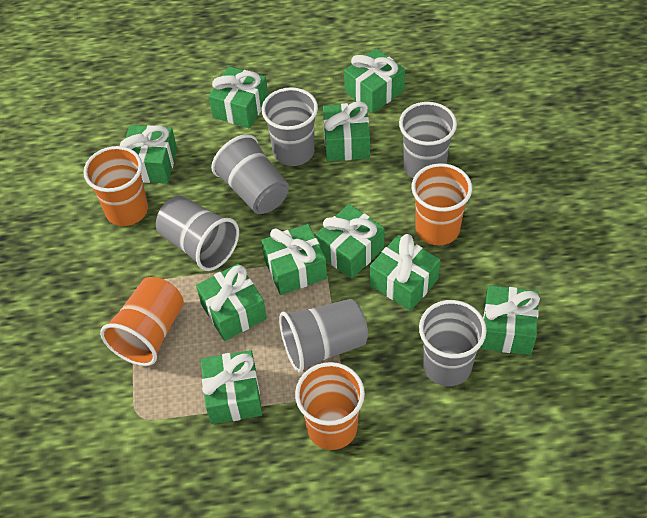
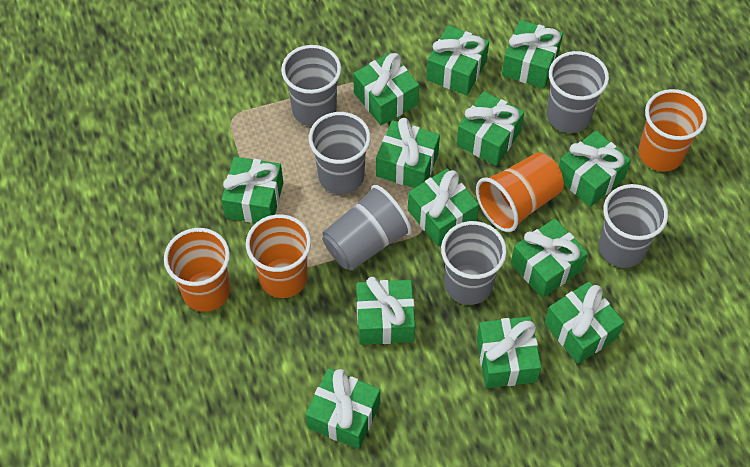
green gift: [120,125,177,184] [196,264,267,341] [201,350,262,424] [209,66,268,128] [261,224,327,295] [316,204,385,279] [323,101,370,161] [344,48,405,113] [370,234,440,311] [481,285,540,355] = 10 -> [222,157,283,223] [306,368,380,449] [353,53,419,125] [357,277,415,345] [376,118,440,188] [408,168,479,246] [427,25,489,96] [456,92,524,166] [477,316,542,388] [502,20,563,89] [511,218,588,298] [544,281,624,364] [559,130,631,207] = 13

